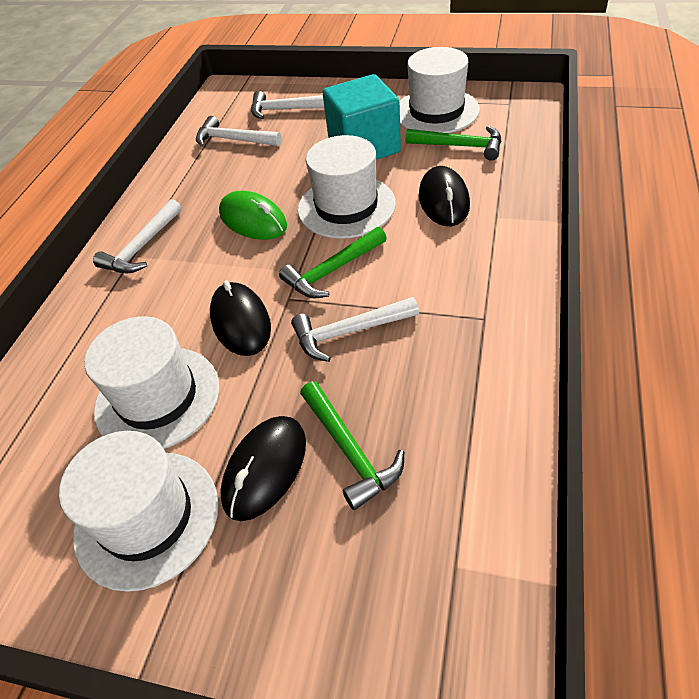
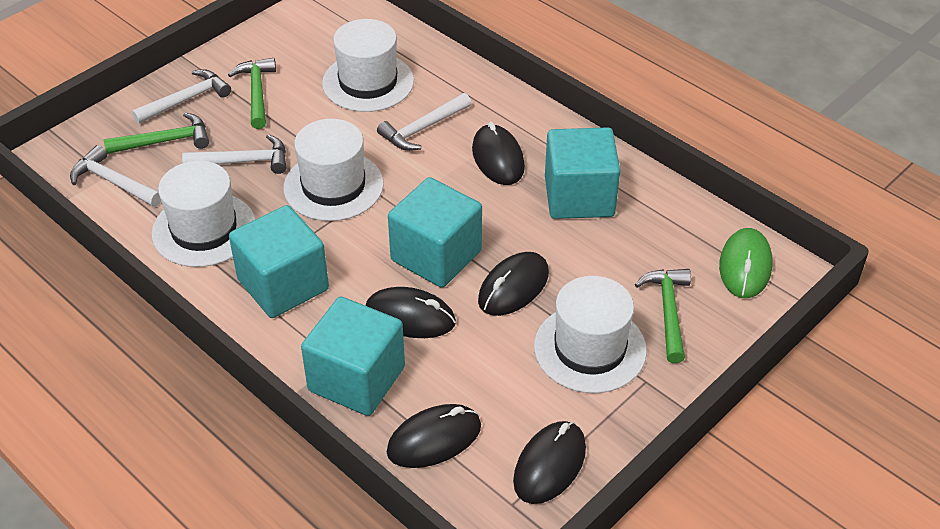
black mouse: [210,280,271,356] [221,416,306,521] [419,166,470,226] = 3 -> [366,287,456,338] [387,404,481,468] [472,122,525,185] [478,252,549,316] [513,421,586,504] = 5
turquoise cube: [322,74,401,160] = 1 -> [229,205,329,318] [301,297,405,416] [388,177,482,288] [545,127,620,219] = 4

